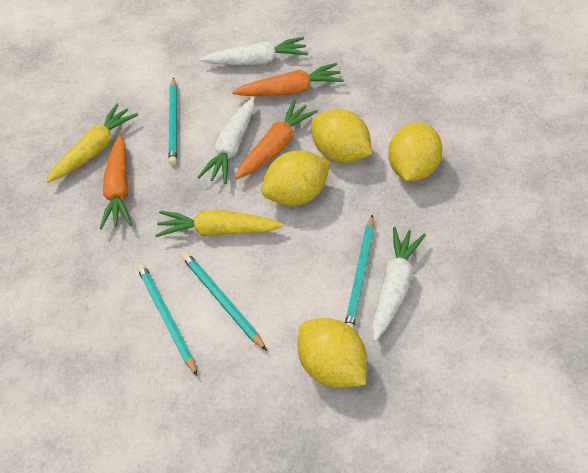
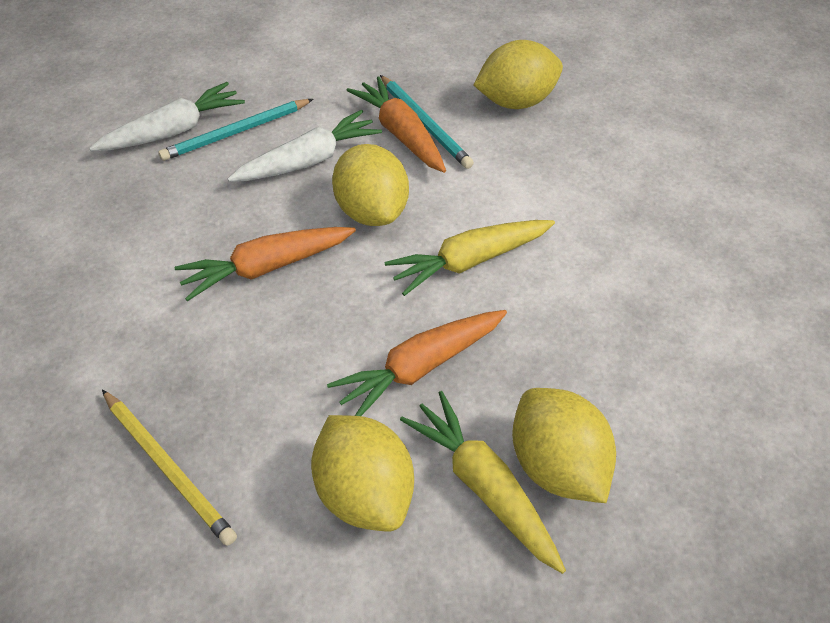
turquoise pencil: [137,264,198,376] [168,77,177,165] [182,252,267,351] [345,214,374,329] = 4 -> [158,99,313,161] [380,75,474,169] = 2
white carrot: [198,97,254,184] [200,37,308,65] [372,227,426,342] = 3 -> [89,82,245,151] [228,110,382,182] = 2
yellow pencil: none = 0 -> [102,390,237,546] = 1

